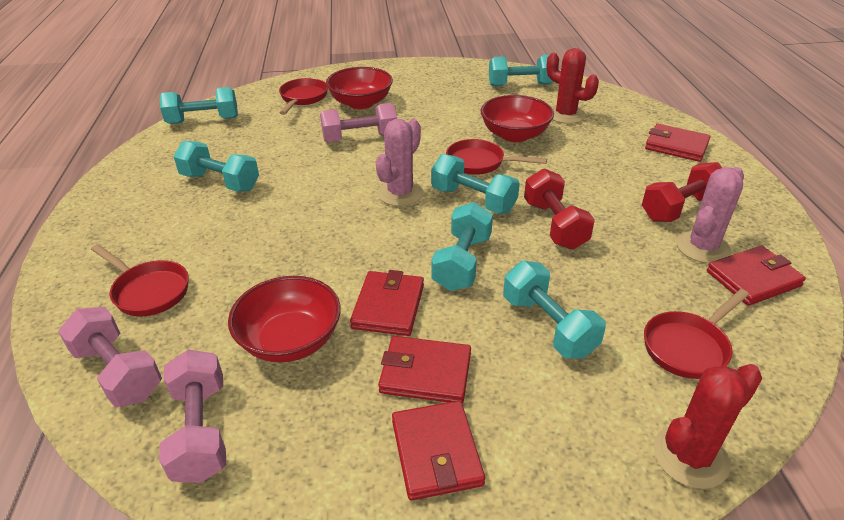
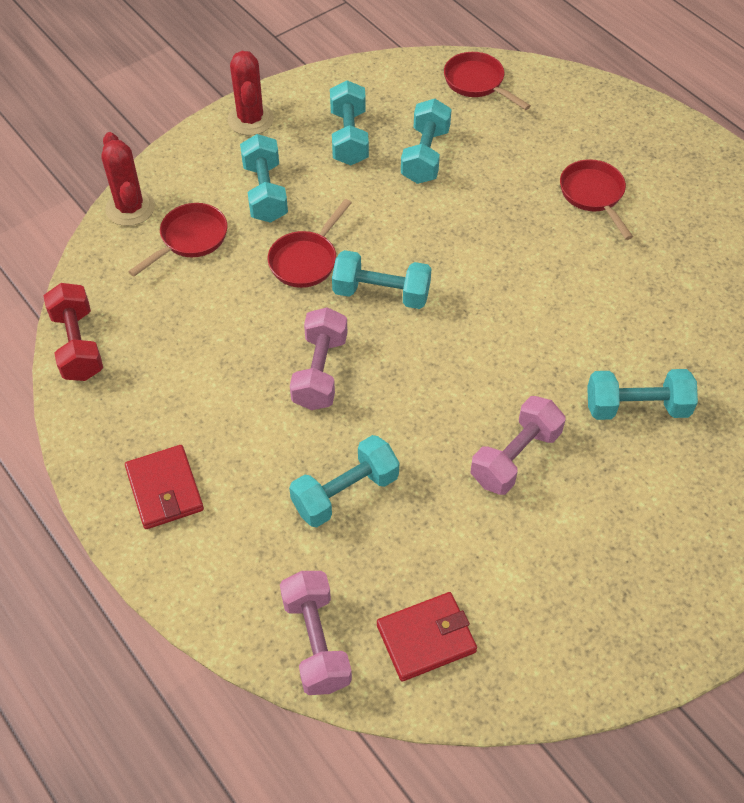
pink cactus: [376,119,423,206] [676,167,744,263] = 2 -> none = 0
red bowl: [228,276,341,363] [326,67,393,109] [481,95,554,142] = 3 -> none = 0
red dumbbell: [524,168,595,250] [642,162,722,222] = 2 -> [44,283,103,381] = 1
red wallet: [350,270,424,336] [378,336,471,404] [392,401,485,500] [645,124,710,162] [707,245,806,306] = 5 -> [125,445,204,529] [377,592,477,682] = 2

